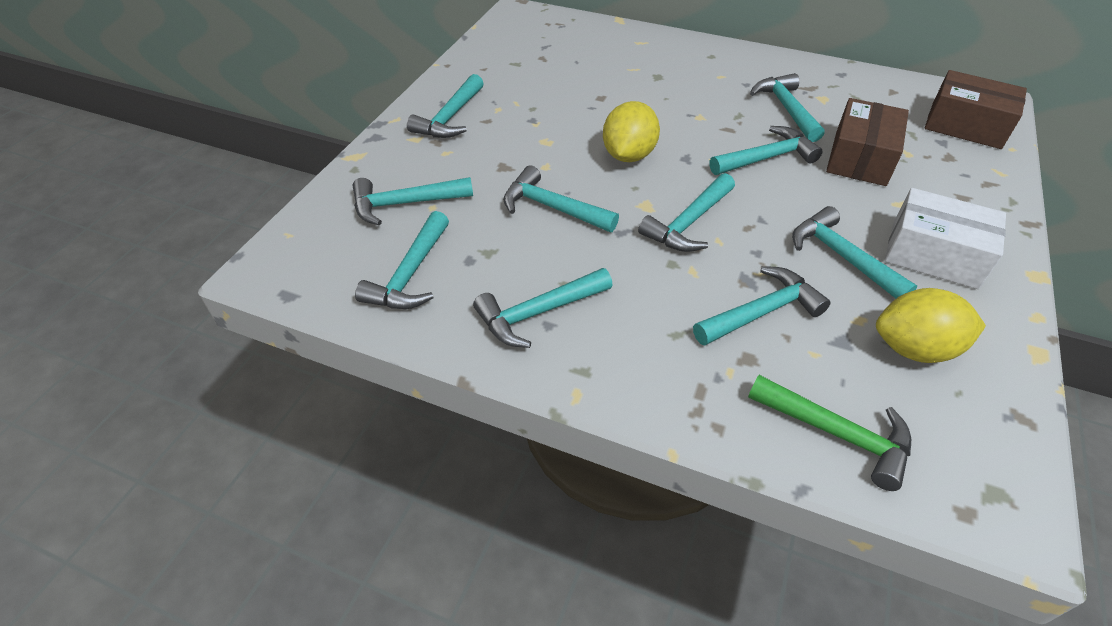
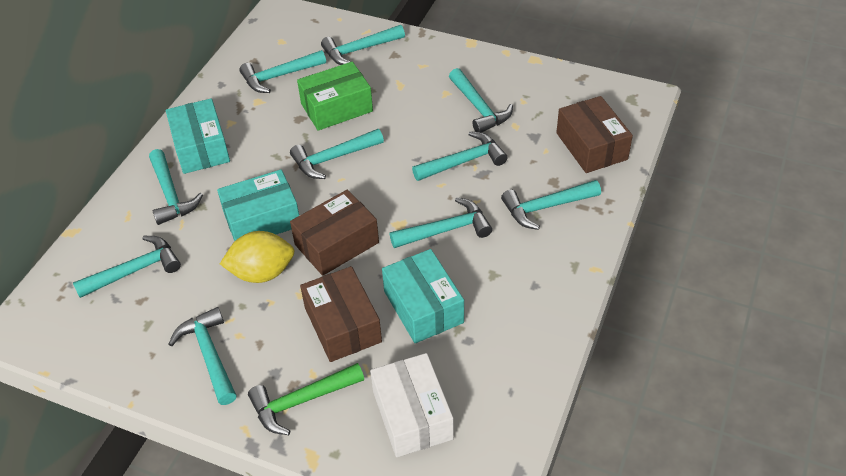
brown box: [826,98,909,186] [925,70,1027,149] = 2 -> [290,190,379,276] [300,266,382,362] [556,96,633,173] = 3
green box: none = 0 -> [297,61,373,131] = 1
turquoise box: none = 0 -> [166,98,230,174] [217,169,299,241] [382,249,464,343] = 3
yellow lemon: [603,101,660,162] [876,288,986,363] = 2 -> [220,231,295,283] = 1

